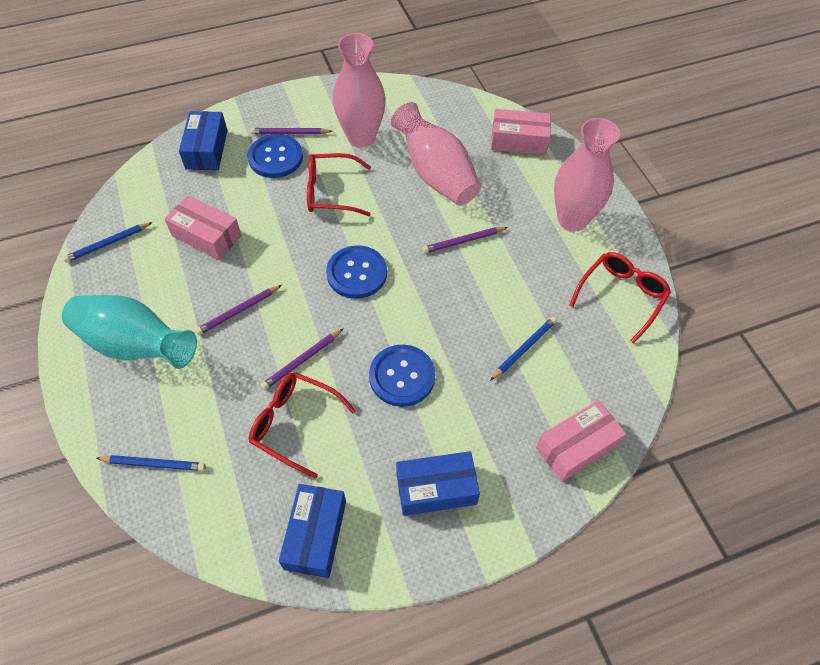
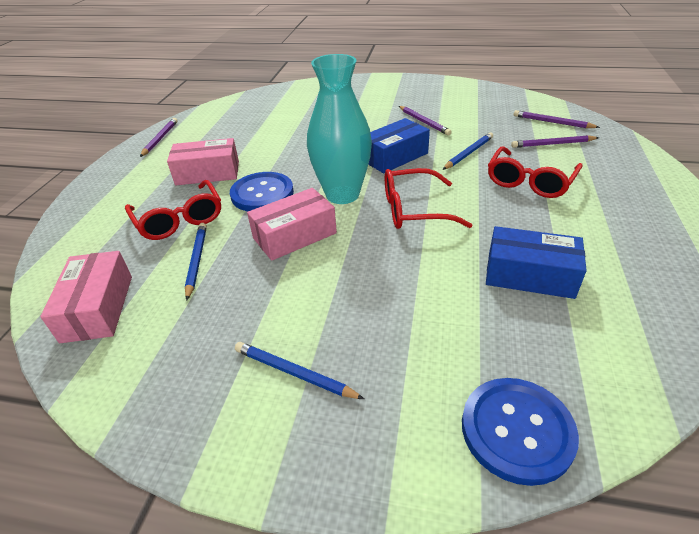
blue box: [179,111,227,170] [279,484,346,578] [396,451,480,516] = 3 -> [368,118,430,173] [486,226,587,299] = 2
blue button: [247,134,303,178] [326,245,387,299] [369,345,435,407] = 3 -> [230,172,294,211] [462,378,579,486] = 2
pink vase: [333,33,386,147] [391,102,481,205] [554,118,620,232] = 3 -> none = 0

